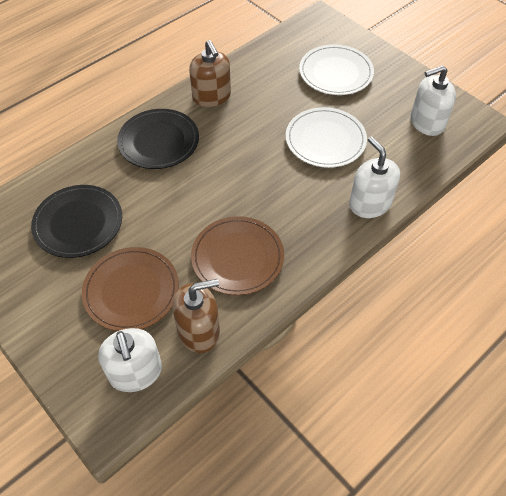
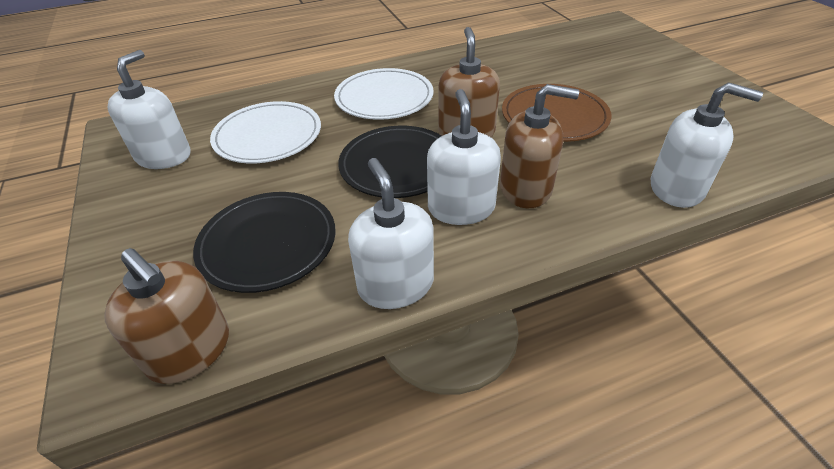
brown plate: [82,247,179,331] [191,216,284,295] = 2 -> [502,84,612,142] = 1
brown soap dispenser: [173,279,220,353] [189,40,231,107] = 2 -> [104,248,229,384] [438,27,500,137] [500,84,579,208] = 3
white soap dispenser: [98,328,162,392] [349,137,400,218] [411,65,456,136] = 3 -> [108,50,191,169] [348,158,434,309] [427,89,501,225] [651,82,763,208] = 4

